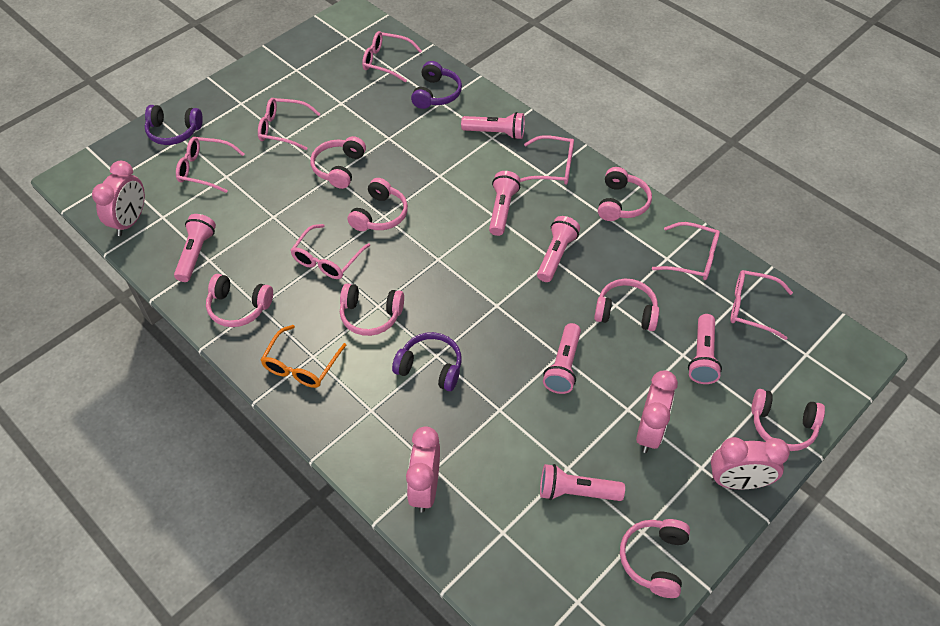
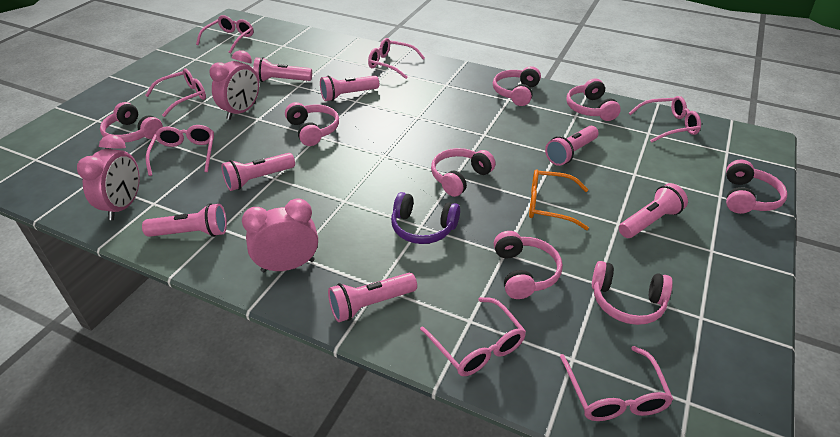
pink clock: [92,161,145,236] [406,426,440,513] [636,370,678,453] [711,437,790,489] = 4 -> [77,135,140,220] [210,50,259,120] [242,198,318,272] = 3
purple headphones: [145,105,203,145] [392,332,462,391] [411,61,462,109] = 3 -> [391,192,460,244] = 1

